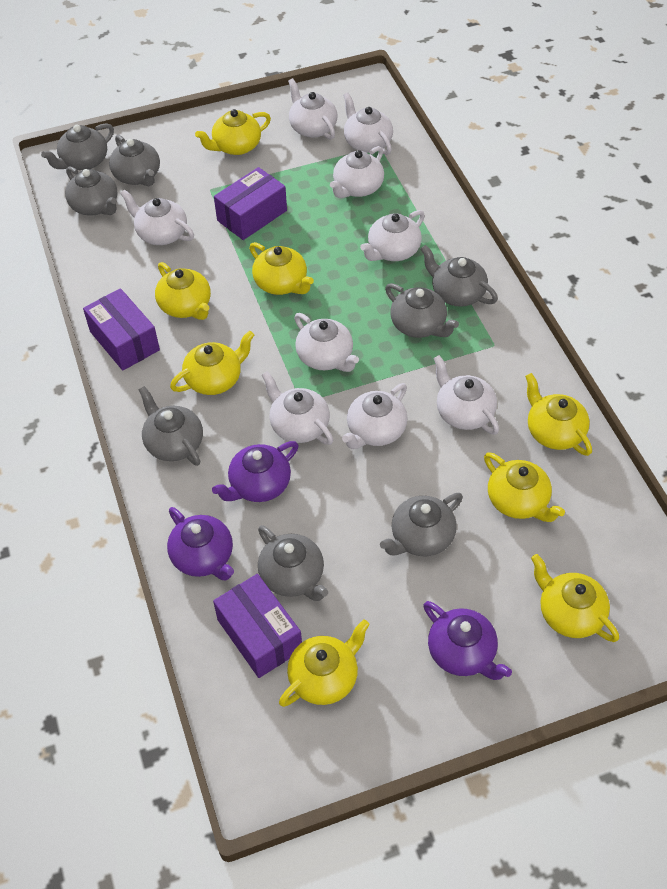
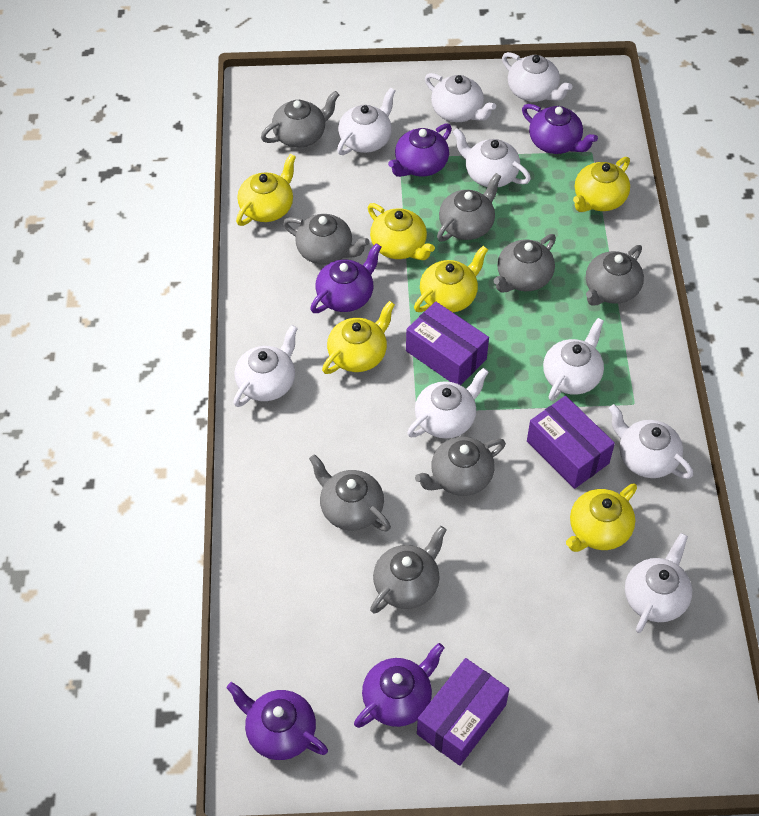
purple teapot: [167,507,234,580] [212,441,298,502] [423,601,512,680] = 3 -> [226,682,328,760] [310,243,381,313] [354,643,445,728] [388,123,452,177] [522,104,598,154] = 5
yellow teapot: [155,262,211,320] [170,331,254,395] [195,109,271,155] [249,242,314,295] [279,619,370,707] [484,452,565,522] [525,373,592,456] [531,554,619,642] = 8 -> [236,154,296,226] [322,301,395,374] [368,203,435,260] [414,246,488,312] [566,483,637,552] [573,157,630,212] = 6

